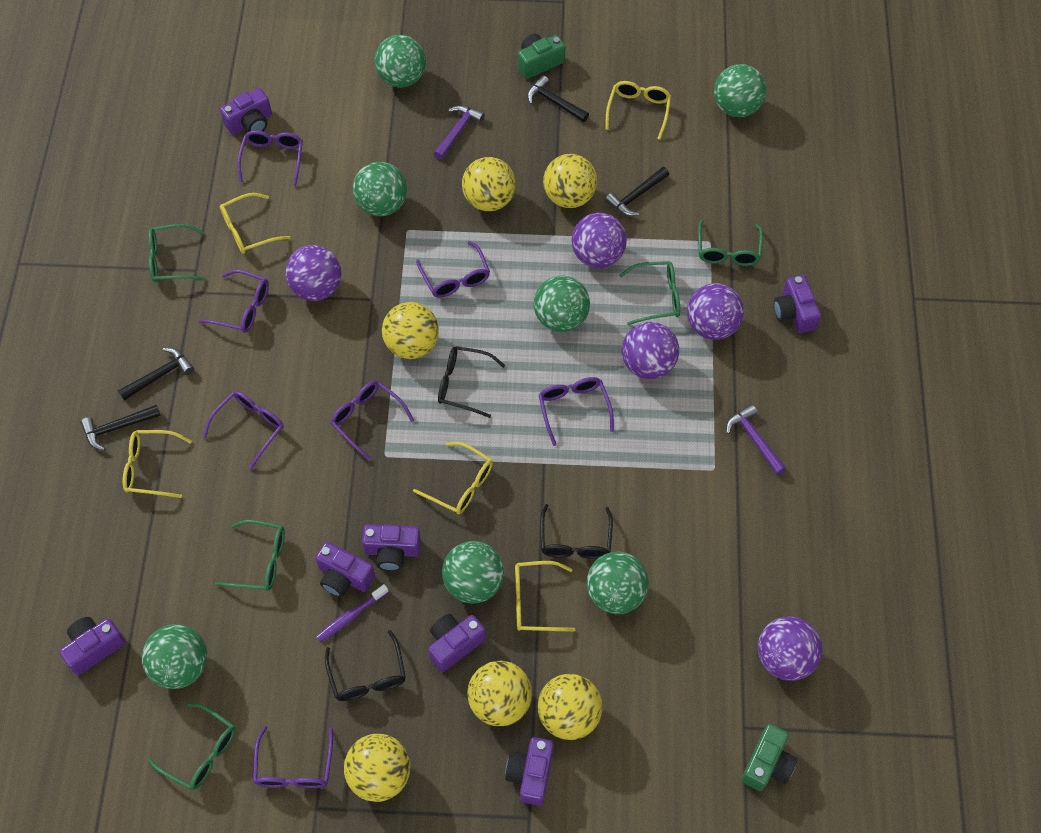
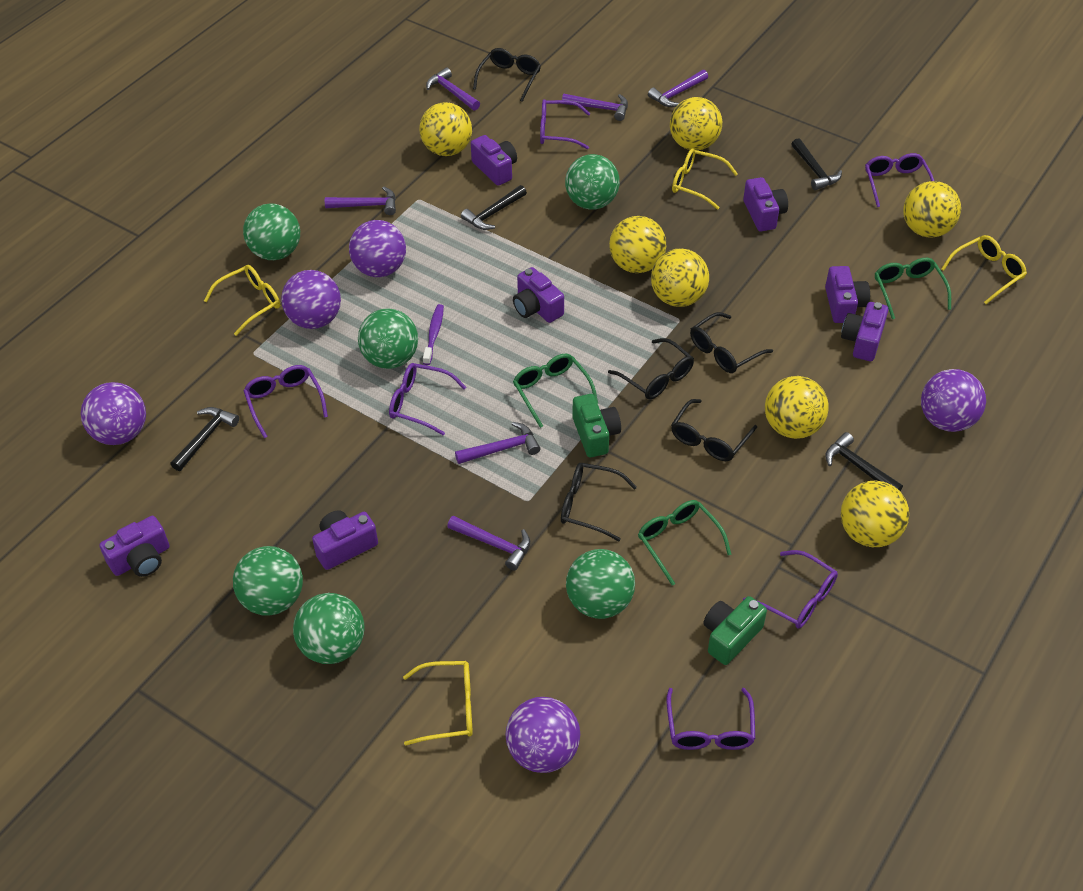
black glasses: [325,630,406,701] [438,346,505,418] [540,504,613,559] = 3 -> [473,48,541,102] [561,463,637,541] [608,338,694,399] [671,399,757,461] [690,312,773,373] = 5
green ball: [142,624,207,689] [353,162,407,216] [375,35,426,87] [442,541,504,603] [534,276,590,332] [586,551,649,614] [714,64,766,117] = 7 -> [233,546,303,616] [243,203,300,260] [293,593,365,664] [358,308,418,369] [565,154,620,210] [566,549,635,619] = 6
green glasses: [147,703,235,790] [149,224,206,282] [215,520,285,591] [619,261,680,325] [698,220,763,266] = 5 -> [513,354,598,428] [638,500,731,585] [875,258,951,319] = 3
purple glasses: [199,270,269,333] [203,391,284,470] [237,130,303,186] [253,726,333,788] [331,381,414,461] [416,241,490,298] [539,377,614,446] = 7 -> [243,365,328,438] [389,363,466,436] [540,99,591,149] [666,688,755,750] [743,550,838,629] [865,153,934,207] = 6
purple hammer: [434,105,485,160] [726,404,786,475] = 2 -> [325,186,396,215] [426,67,480,111] [447,516,530,571] [455,422,541,464] [562,94,628,121] [648,70,708,107] = 6
yellow ball: [344,734,410,802] [382,302,439,359] [462,157,516,211] [467,661,532,727] [538,674,602,740] [543,154,597,208] = 6 -> [419,102,472,156] [609,216,666,273] [651,248,709,307] [670,97,722,150] [765,376,829,439] [841,480,909,547] [903,181,961,238] = 7
yellow glasses: [123,430,192,498] [220,193,290,254] [413,442,493,514] [515,561,575,632] [605,81,671,139] = 5 -> [204,265,280,336] [403,661,473,746] [672,148,738,210] [941,235,1027,304] = 4

